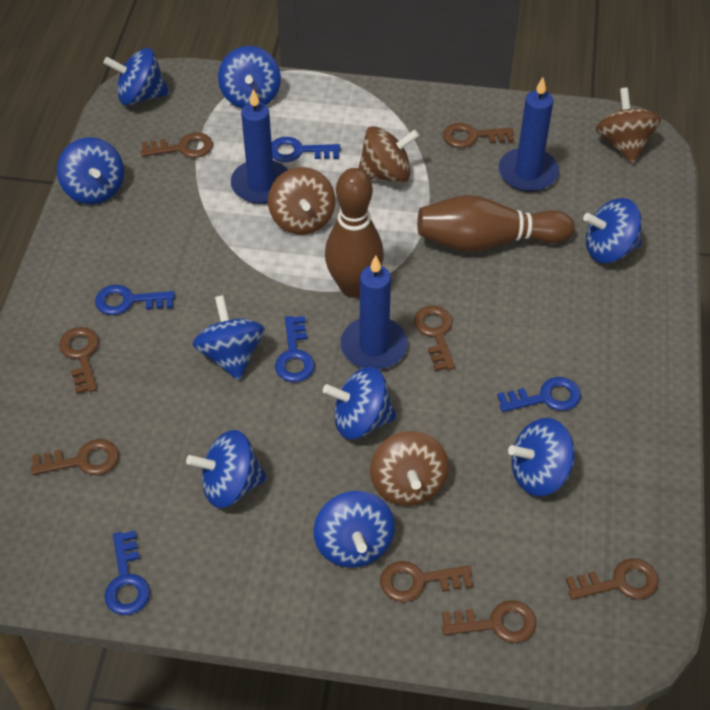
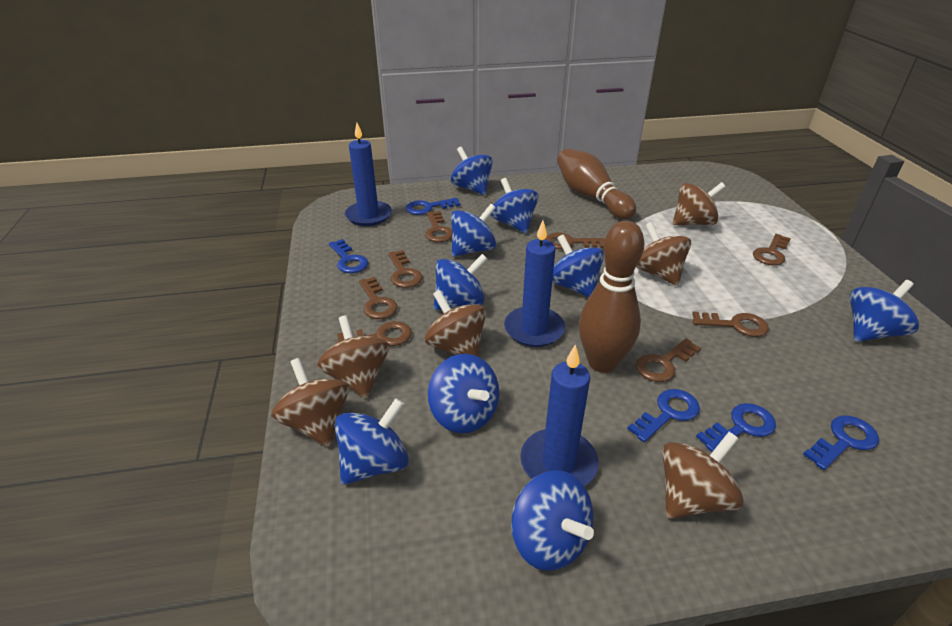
brown spinning top: [268,167,335,235] [358,126,419,183] [370,431,449,506] [596,87,661,164] = 4 -> [271,358,349,447] [317,315,389,399] [425,290,486,357] [636,222,691,286] [662,432,744,519] [673,182,726,225] = 6

